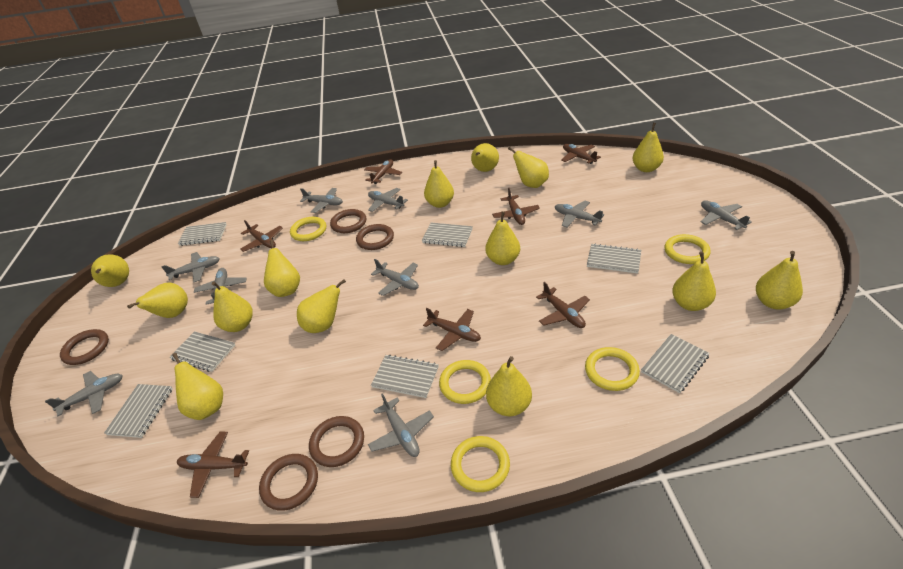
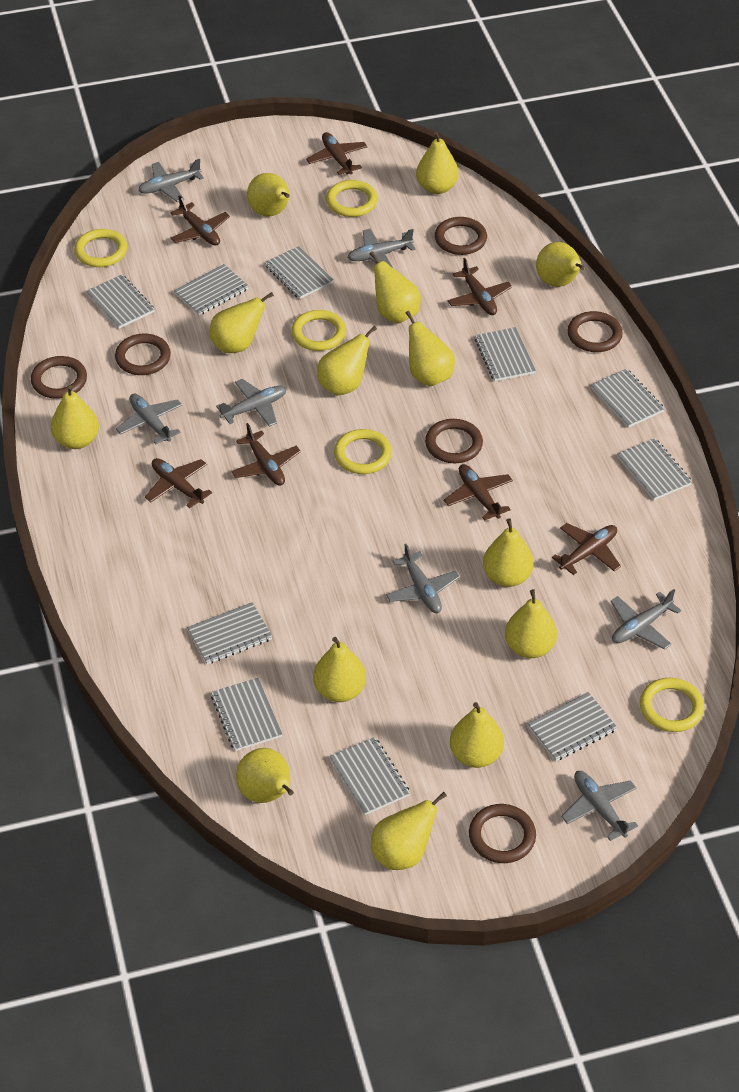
brown ring: [60,329,109,365] [259,454,318,511] [309,416,364,467] [330,209,366,233] [356,224,394,250] = 5 -> [31,356,87,399] [115,333,171,375] [425,419,483,463] [435,217,487,255] [469,804,536,863] [568,311,623,352] = 6
grey notebook: [104,384,173,438] [170,331,235,372] [178,222,227,246] [371,355,439,398] [422,223,473,247] [587,243,641,274] [641,334,710,393] = 7 -> [86,275,155,329] [174,264,249,315] [187,602,272,664] [211,678,282,751] [265,246,334,299] [330,737,410,815] [475,327,536,381] [527,692,617,761] [591,369,665,428] [617,438,692,500] = 10
grey plane: [45,371,123,416] [161,252,220,282] [194,268,246,305] [300,188,343,213] [368,188,408,212] [368,393,434,457] [371,259,419,296] [555,201,604,227] [701,200,752,230] = 9 -> [116,394,182,444] [138,159,204,202] [216,379,287,427] [347,229,416,268] [386,544,460,613] [561,771,638,841] [611,589,681,650] = 7

